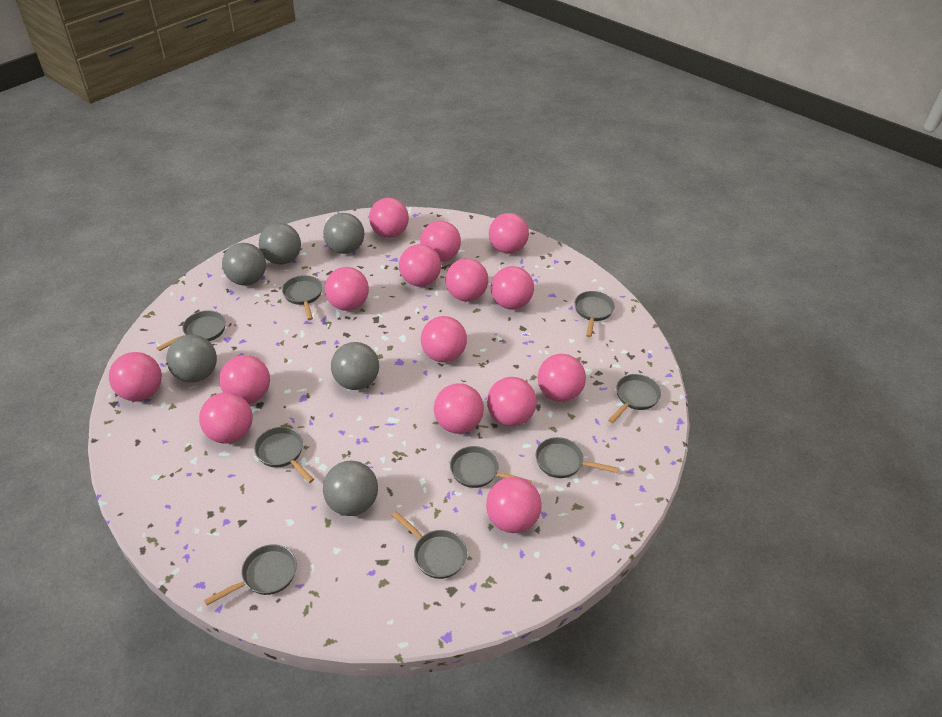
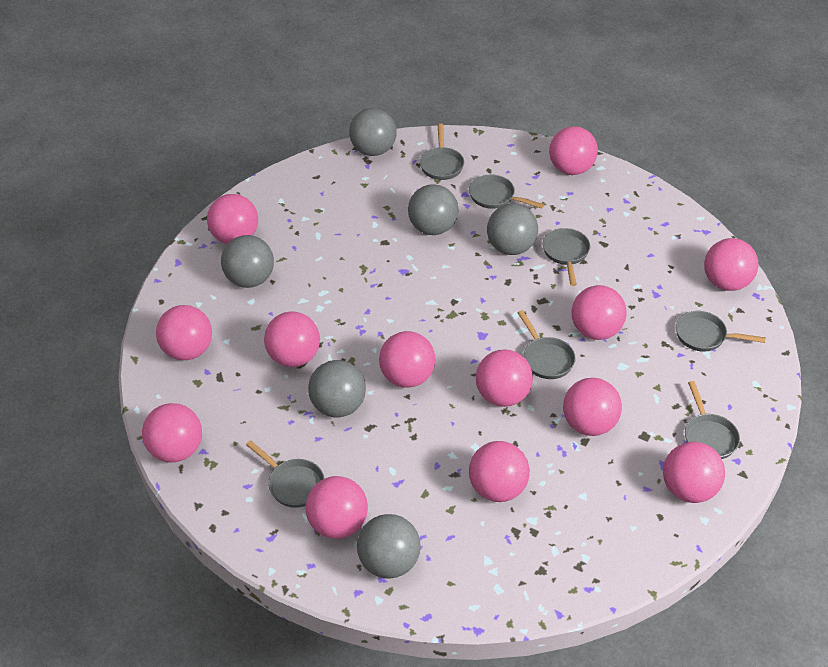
grey pan: [157,310,226,351] [204,544,297,605] [254,427,314,483] [282,275,322,320] [392,511,467,579] [450,446,532,488] [536,437,619,478] [575,291,615,337] [608,374,661,423] = 9 -> [246,440,325,508] [420,123,464,180] [469,174,544,209] [518,310,576,379] [543,228,590,286] [676,311,766,352] [685,381,740,459] = 7
pink ball: [109,352,162,401] [199,392,253,443] [219,355,270,404] [325,267,369,311] [369,198,409,238] [399,244,441,287] [420,221,461,262] [421,316,467,362] [434,383,484,434] [445,258,488,301] [486,477,542,533] [487,377,537,426] [489,213,529,254] [491,266,534,310] [537,354,586,402] = 15 -> [142,403,202,463] [156,305,212,360] [207,194,258,244] [264,311,320,367] [305,476,368,539] [379,331,435,388] [469,441,530,502] [476,349,533,407] [549,126,598,175] [563,378,622,436] [572,285,626,340] [663,442,725,503] [704,238,758,291] = 13

